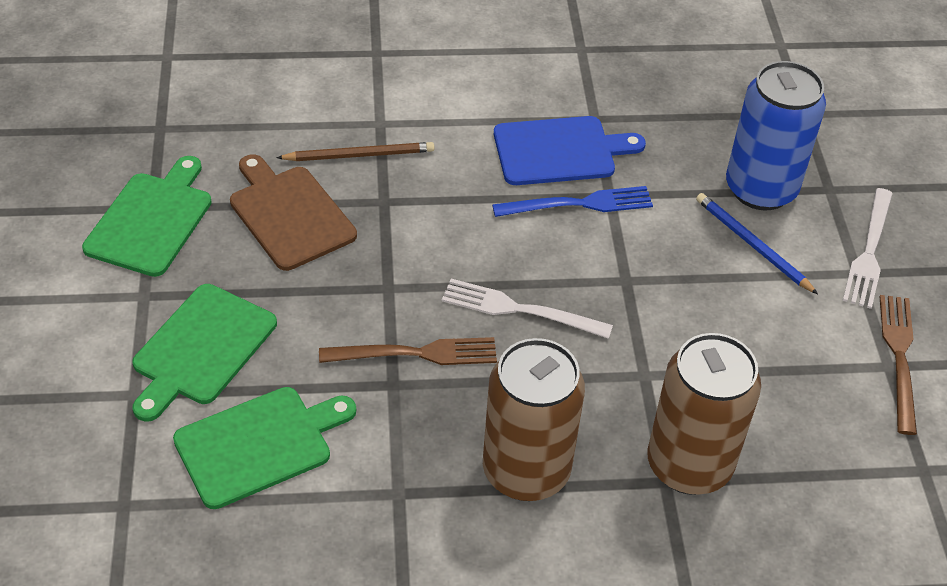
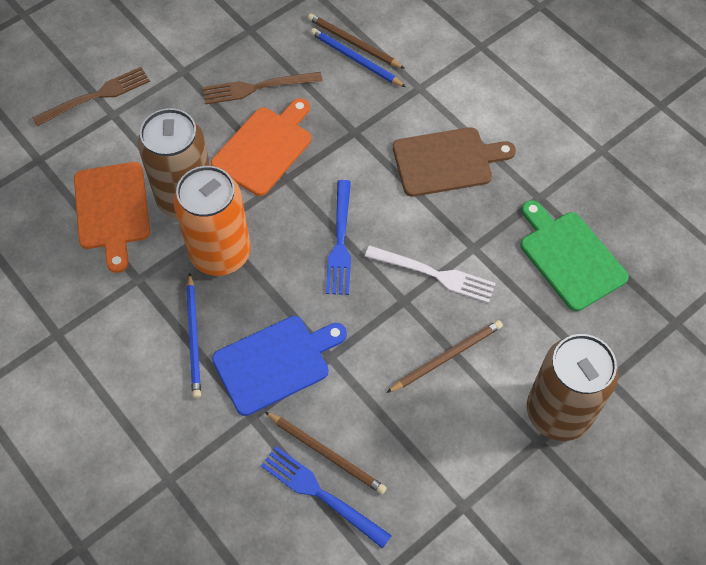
blue can: [726,61,826,210] = 1 -> none = 0
blue fork: [492,186,653,217] = 1 -> [261,446,392,549] [326,180,351,295] = 2
blue pencil: [696,193,818,294] = 1 -> [186,272,201,398] [310,28,406,87] = 2
brown pencil: [276,142,435,161] = 1 -> [265,412,387,494] [308,13,405,69] [386,320,503,393] = 3
green cutting board: [82,156,212,277] [132,284,277,422] [173,387,356,509] = 3 -> [520,200,629,311] = 1
orange can: none = 0 -> [173,166,251,276] = 1
orange cutting board: none = 0 -> [74,162,150,273] [211,98,311,196] = 2
white fork: [442,279,613,339] [843,188,893,309] = 2 -> [365,245,496,303] = 1

